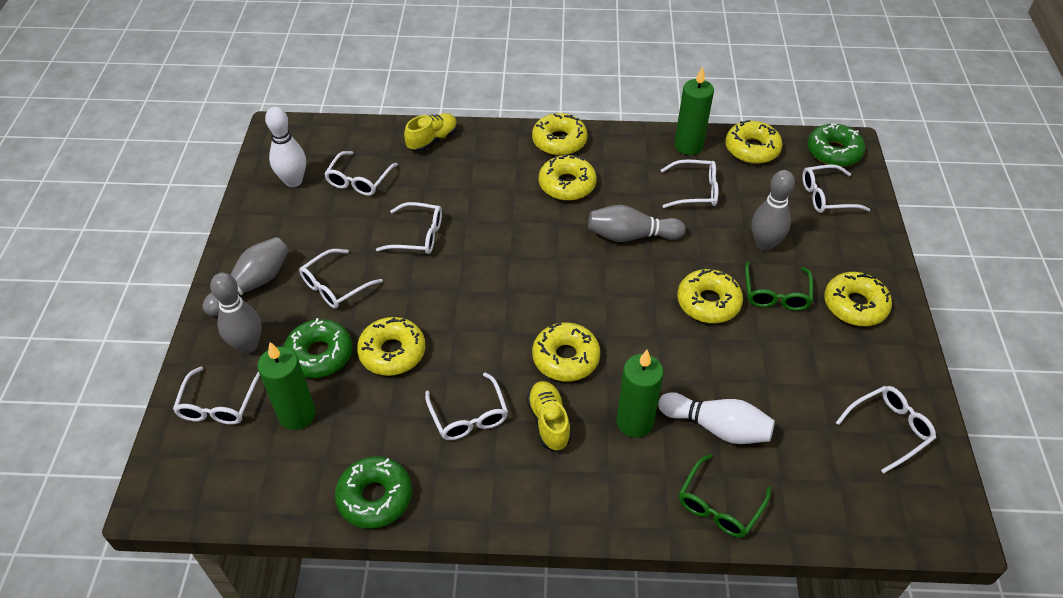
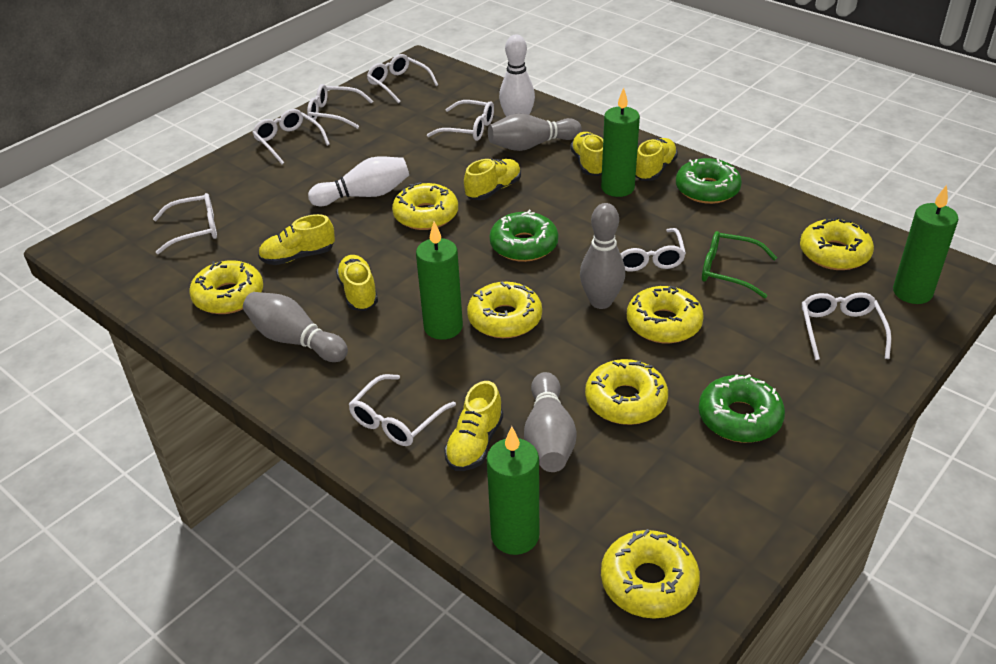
green candle: [257,342,316,430] [616,350,664,437] [674,66,714,155] = 3 -> [416,222,463,340] [487,426,539,555] [601,88,640,197] [893,185,959,304] = 4
green glasses: [679,454,771,538] [745,261,813,311] = 2 -> [702,231,777,298] = 1
yellow shoe: [404,113,457,152] [527,381,571,451] = 2 -> [258,214,335,265] [336,255,378,311] [444,381,503,471] [464,159,521,200] [570,132,603,176] [636,138,678,181] = 6

